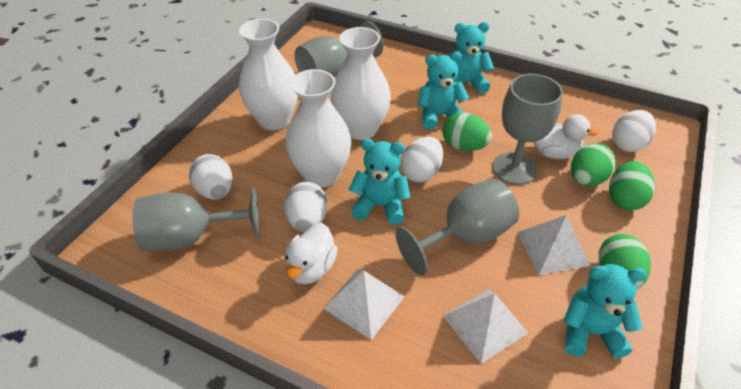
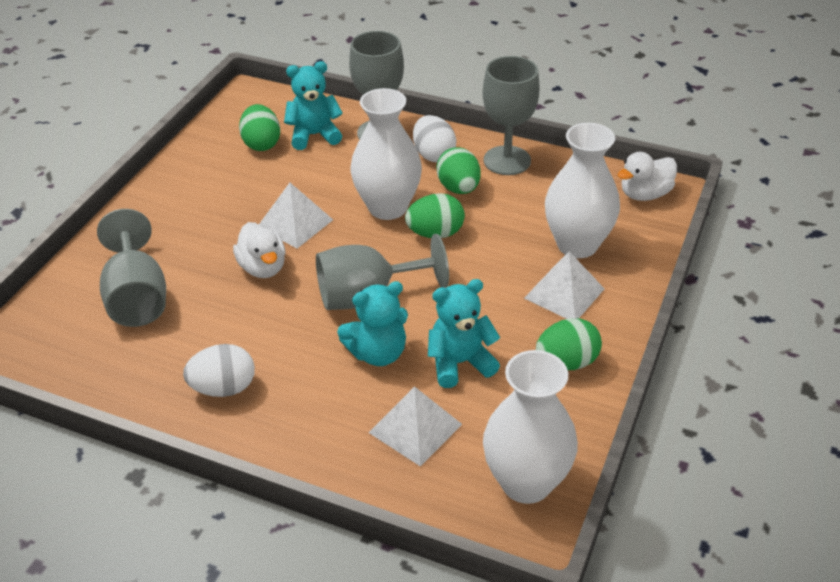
turquoise teddy bear: [349,139,410,225] [418,52,469,130] [449,22,494,94] [563,264,647,359] = 4 -> [284,61,343,150] [337,281,408,366] [428,279,500,388] = 3
white egg: [189,154,232,200] [284,182,327,232] [400,137,443,182] [612,110,656,152] = 4 -> [183,344,255,397] [413,115,456,162] = 2

